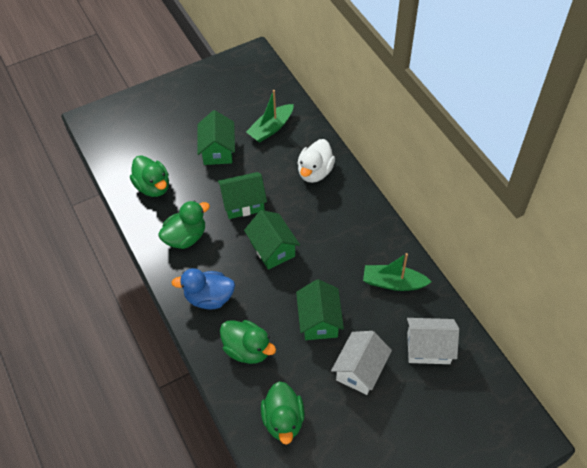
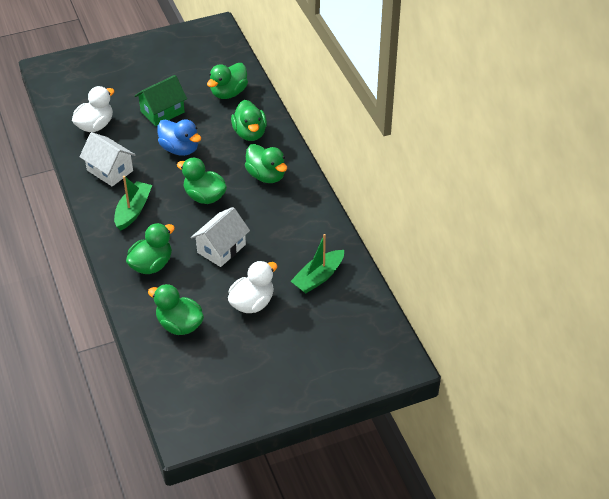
green duck: [130,155,169,197] [158,201,210,249] [220,320,276,364] [261,381,305,445] = 4 -> [126,223,175,274] [148,284,204,335] [177,158,227,204] [207,63,248,99] [231,100,267,141] [245,144,287,183] = 6
green house: [197,110,235,165] [218,172,267,219] [244,210,300,270] [296,279,344,340] = 4 -> [135,75,187,126] = 1
white duck: [297,139,335,183] = 1 -> [72,86,114,132] [228,261,278,313] = 2

